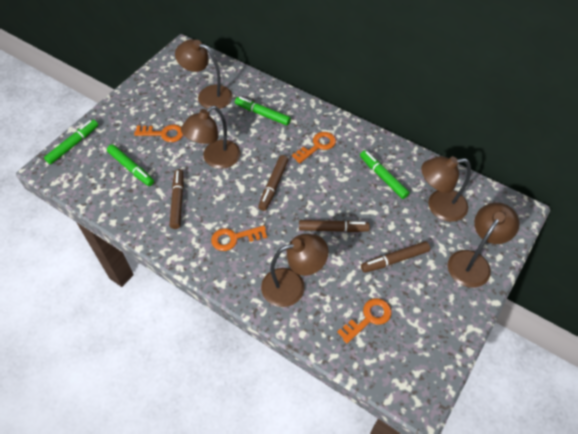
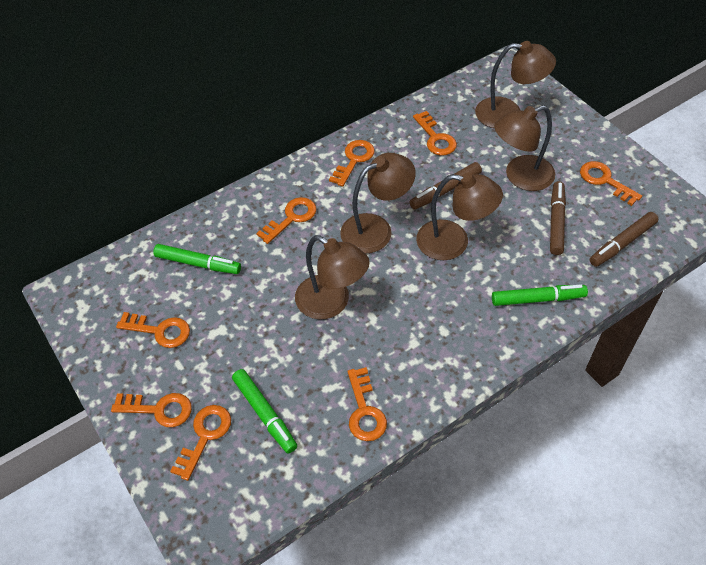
brown marker: [170,169,184,229] [258,155,288,211] [299,220,370,232] [361,241,430,273] = 4 -> [409,162,482,210] [550,181,566,255] [590,212,658,267] = 3
green marker: [44,120,98,164] [107,144,154,186] [235,97,291,126] [360,150,409,199] = 4 -> [153,244,241,274] [232,369,297,453] [492,284,588,306] = 3
orange key: [134,125,183,142] [211,226,267,251] [292,132,336,163] [337,298,391,344] = 4 -> [111,393,192,427] [116,312,190,348] [170,405,231,481] [256,197,316,244] [329,140,375,187] [347,367,387,441] [413,111,457,155] [580,161,642,206] = 8

